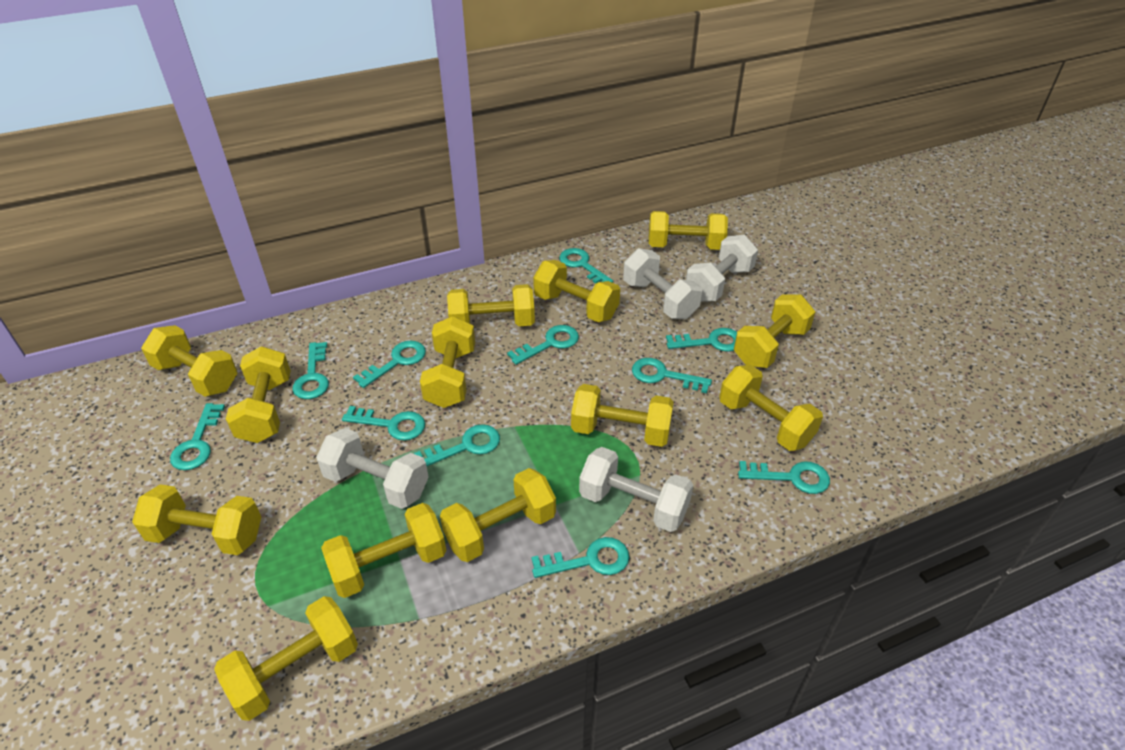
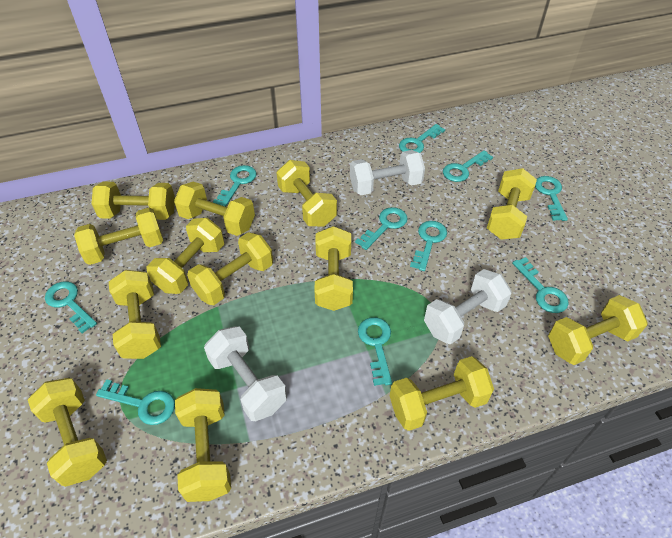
turquoise key: [170,403,225,470] [292,342,329,399] [342,406,425,441] [353,340,426,388] [414,424,500,466] [507,325,579,365] [531,537,630,578] [560,248,613,284] [632,358,712,393] [666,328,737,352] [738,461,830,494] = 11 -> [45,281,97,333] [96,379,175,425] [213,165,257,207] [355,207,408,250] [358,317,392,386] [399,124,445,153] [410,221,447,271] [443,150,493,182] [512,257,569,313] [535,176,568,221] = 10
white dumbbell: [316,428,428,509] [579,447,693,532] [623,248,702,319] [686,235,758,302] = 4 -> [204,326,287,421] [350,150,425,195] [424,269,512,344] = 3

